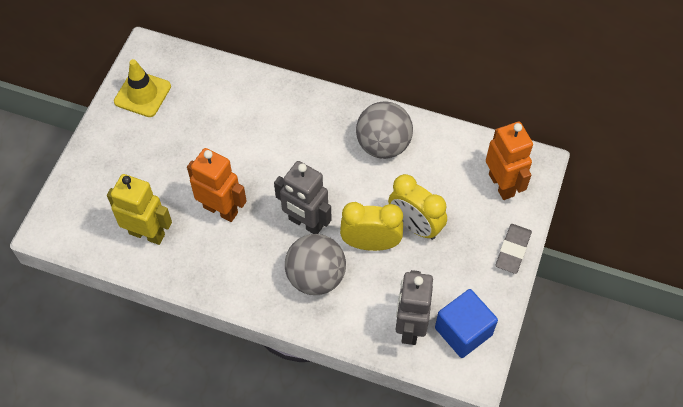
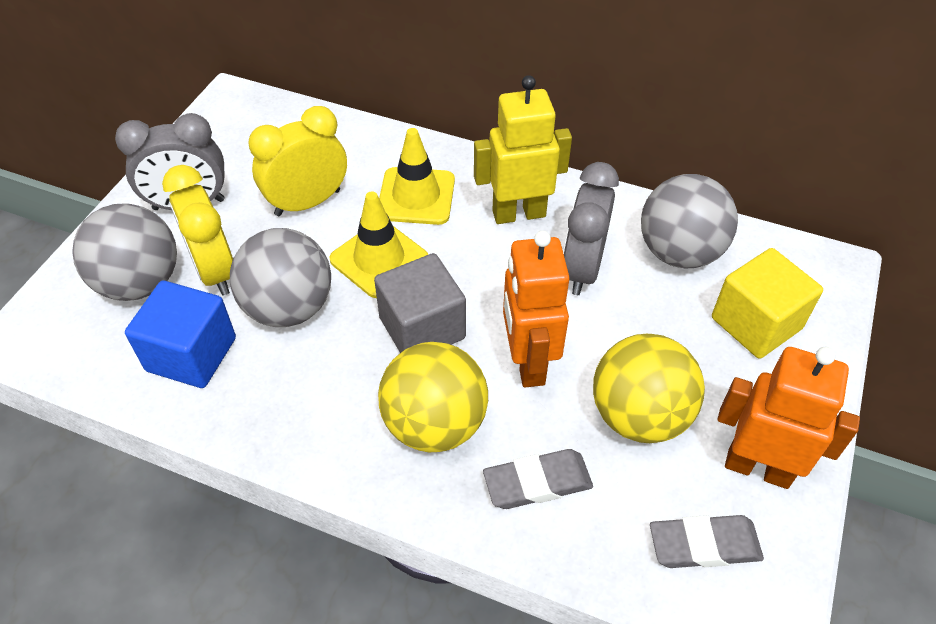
grey ball: [285,234,346,295] [356,101,413,159] = 2 -> [72,203,177,301] [230,228,331,327] [641,174,738,268] = 3
grey clock: none = 0 -> [115,113,225,210] [563,162,619,295] = 2
grey cube: none = 0 -> [374,253,466,353] = 1
grey eraser: [495,224,532,274] = 1 -> [483,449,593,509] [650,515,764,568] = 2
grey robot: [274,161,331,234] [395,270,433,345] = 2 -> none = 0
yellow ball: none = 0 -> [378,342,488,452] [593,334,705,443] = 2
yellow cube: none = 0 -> [712,248,823,359] = 1
yellow traffic cone: [114,59,171,117] = 1 -> [330,192,428,298] [379,128,455,225] = 2

